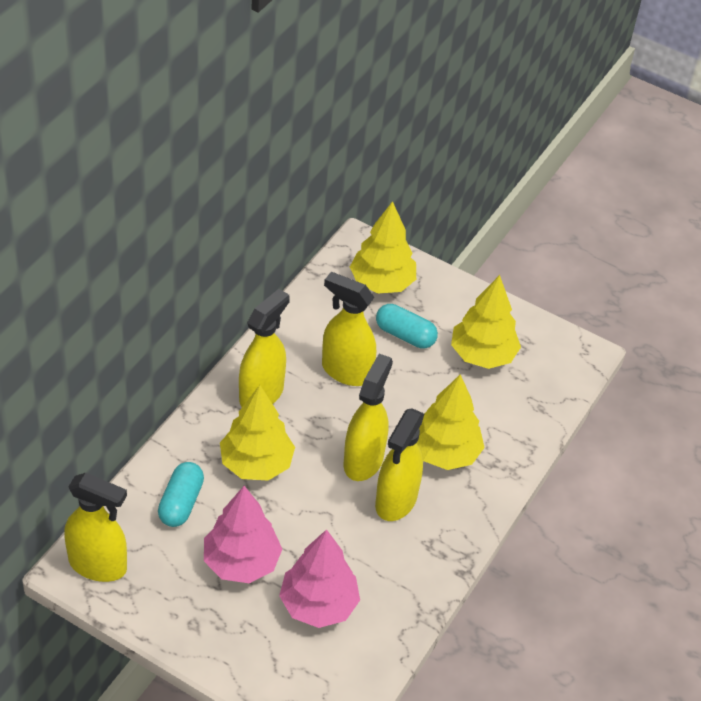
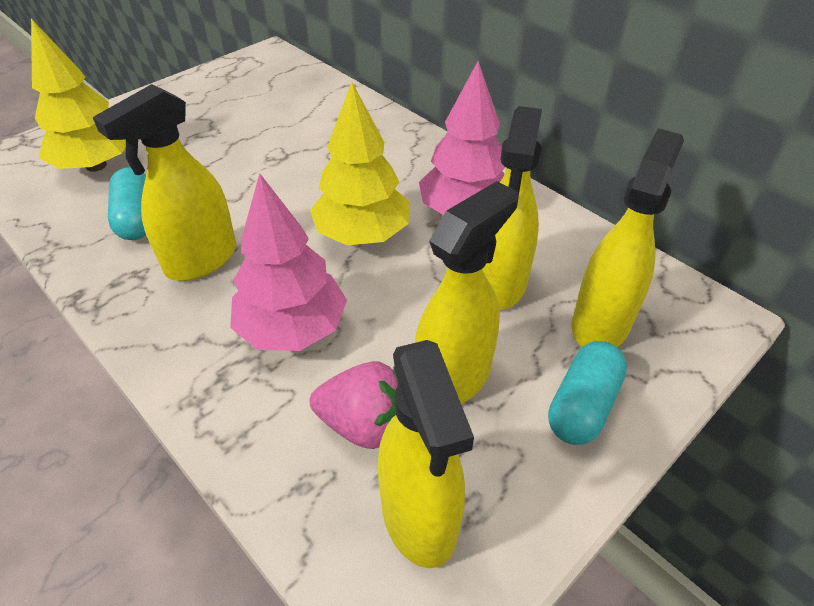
pink strawberry: none = 0 -> [310,361,399,449] = 1
yellow tree: [220,385,295,481] [350,201,416,294] [416,374,485,470] [451,275,521,369] = 4 -> [31,19,126,172] [310,82,410,245] = 2

